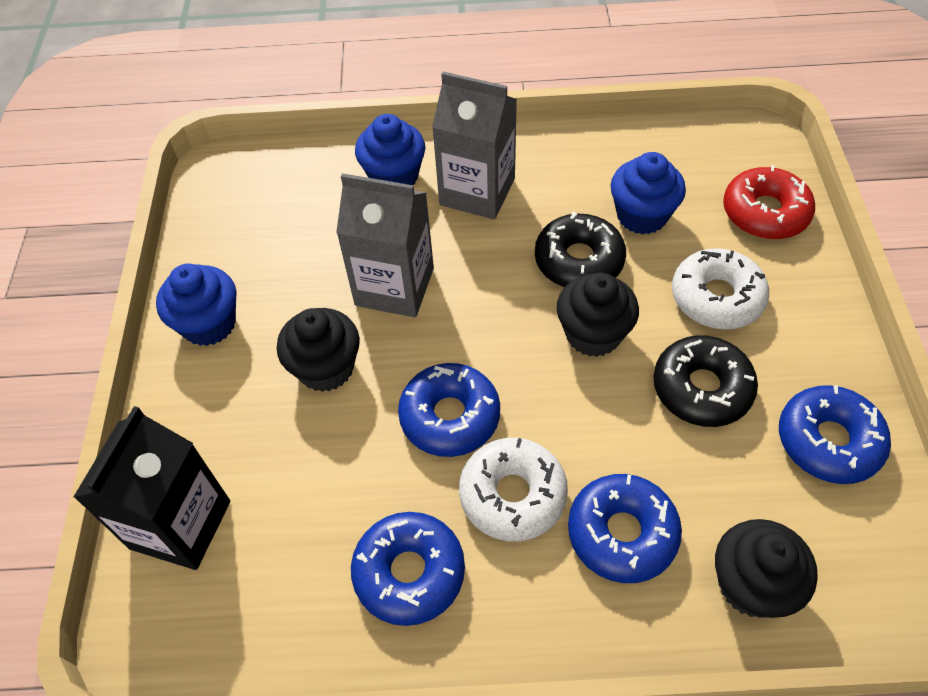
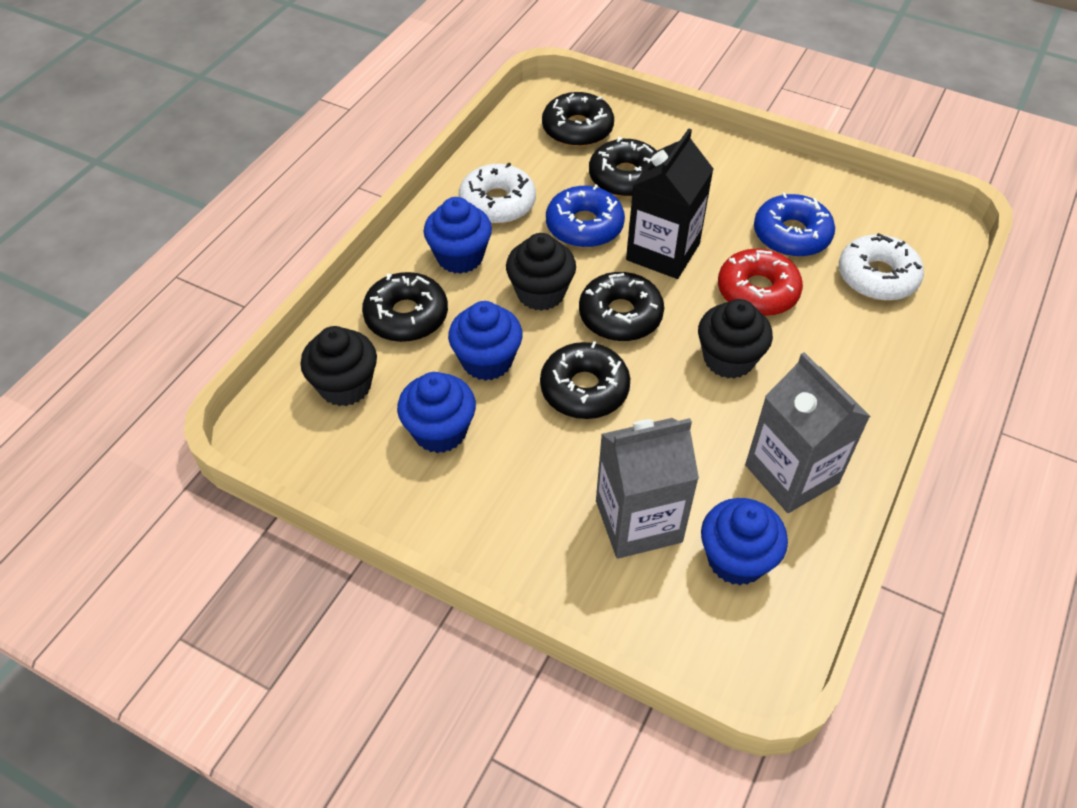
black donut: [535,212,626,287] [653,335,758,427] = 2 -> [362,272,448,342] [540,341,630,419] [542,92,614,147] [579,272,664,341] [589,137,657,197] = 5
blue cupcake: [156,264,236,346] [355,114,425,185] [611,152,686,235] = 3 -> [397,372,476,453] [423,197,492,274] [448,301,523,381] [701,498,788,585] = 4
blue donut: [351,512,465,626] [398,363,500,457] [568,474,682,583] [779,385,891,484] = 4 -> [546,185,625,248] [754,192,835,257] = 2

